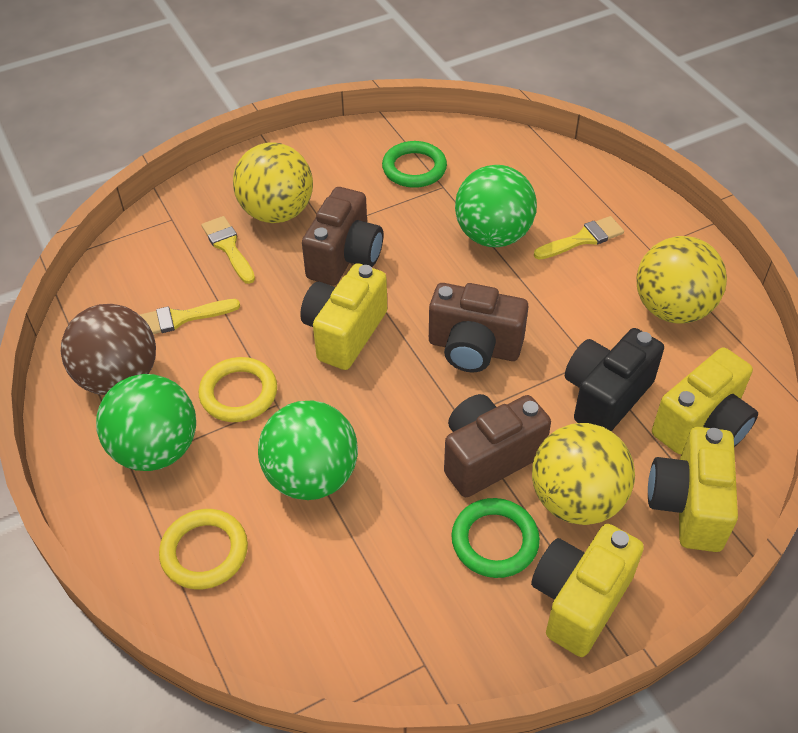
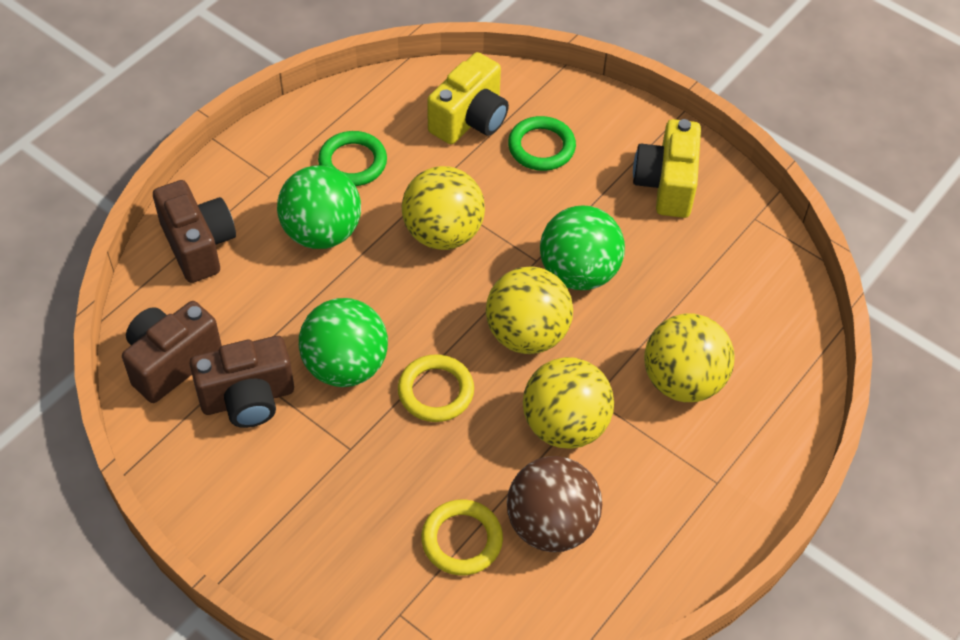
black camera: [565,328,664,431] = 1 -> none = 0
yellow ball: [233,142,313,223] [532,423,635,525] [636,236,727,323] = 3 -> [402,166,485,250] [486,267,573,354] [523,357,614,449] [644,314,735,402] = 4
yellow brush: [140,299,240,334] [201,216,255,284] [534,216,624,260] = 3 -> none = 0
yellow camera: [300,263,387,370] [531,524,644,657] [648,427,738,552] [652,347,758,454] = 4 -> [427,52,509,144] [633,119,701,218] = 2

